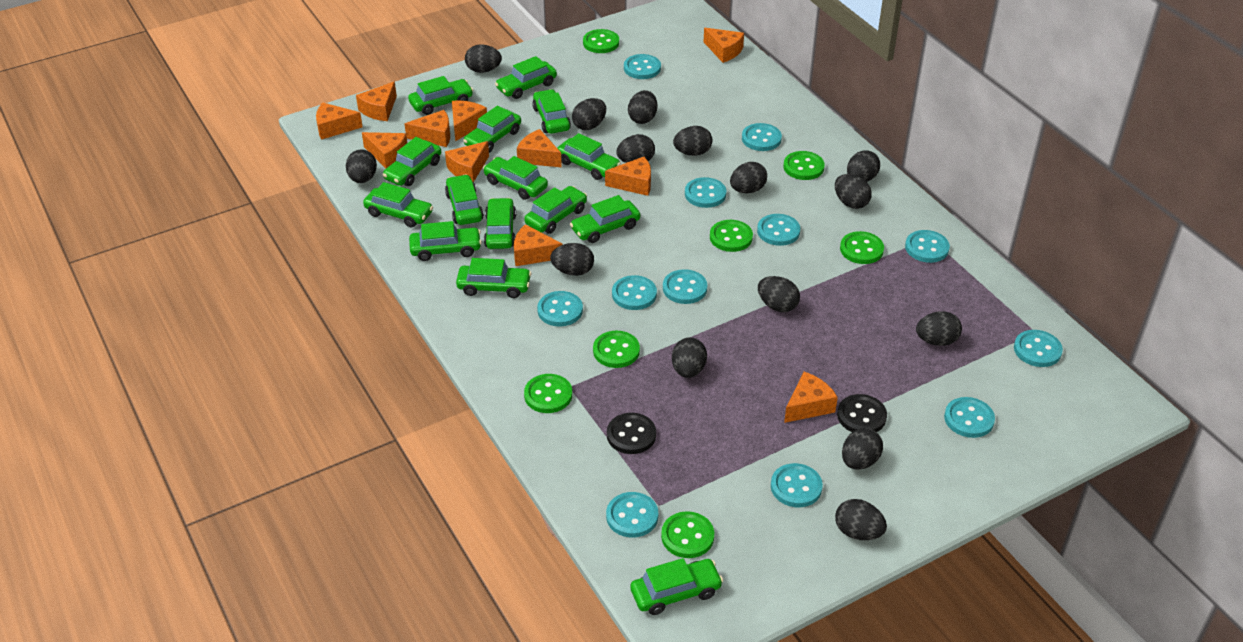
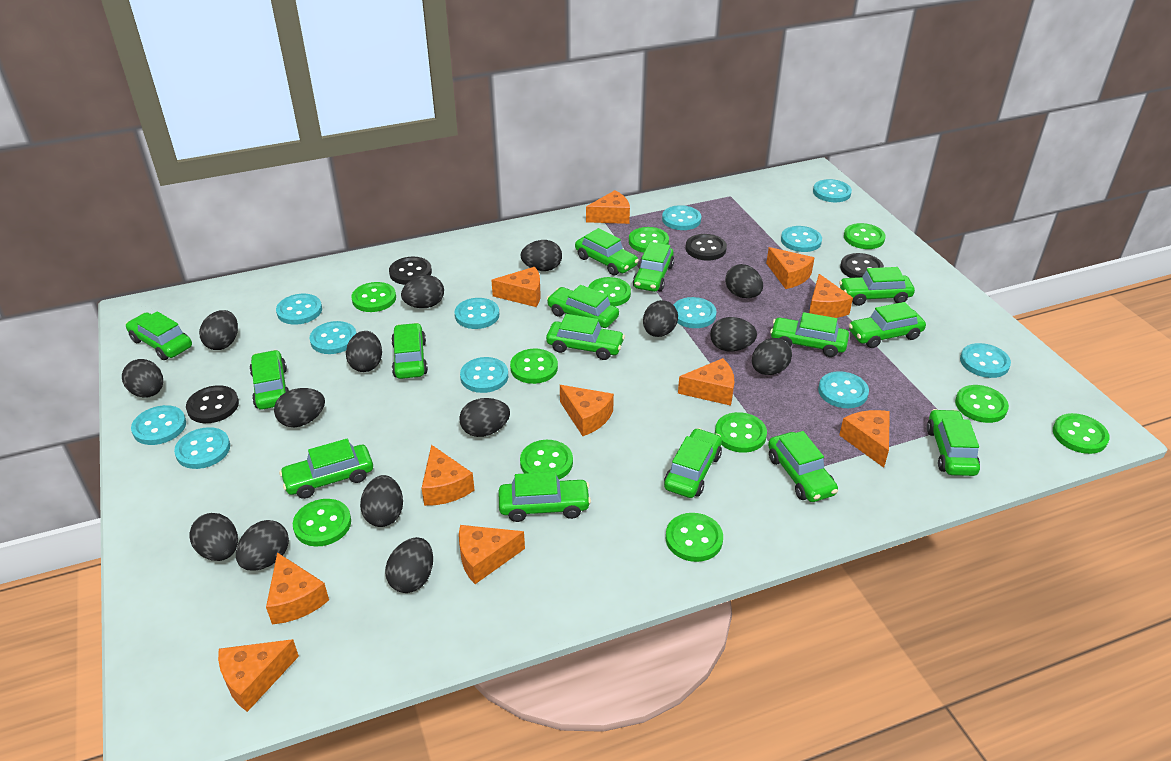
black button: [607,413,656,454] [837,394,887,432] = 2 -> [186,385,239,423] [389,257,432,285] [686,234,727,261] [840,253,884,278] = 4
green button: [524,374,572,413] [583,29,619,53] [593,331,640,368] [661,511,714,558] [710,220,753,252] [783,151,825,180] [840,231,884,264] = 7 -> [293,499,351,547] [351,282,396,312] [510,349,558,384] [520,440,573,479] [588,277,631,306] [629,227,669,253] [666,513,723,562] [715,412,767,453] [844,223,885,249] [955,385,1009,423] [1053,413,1110,454] = 11

